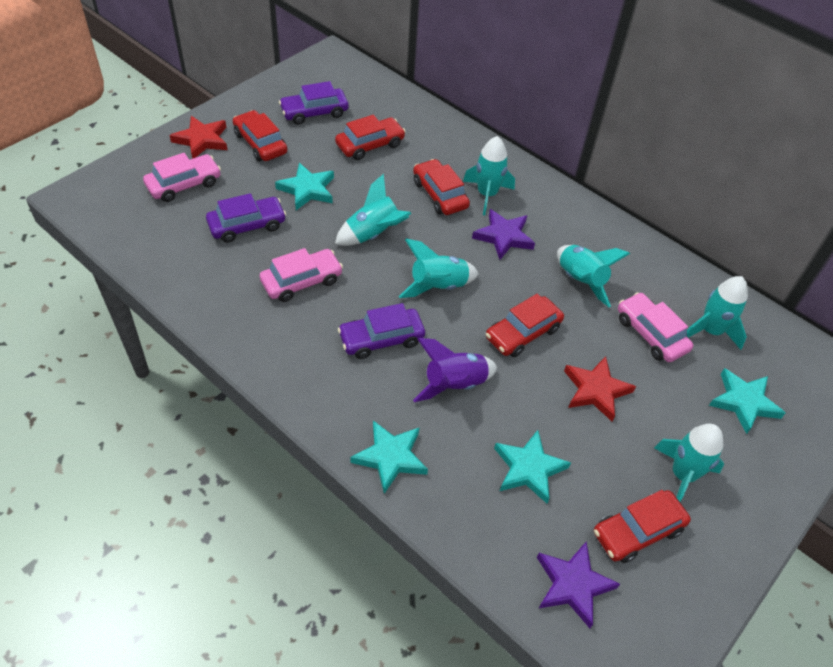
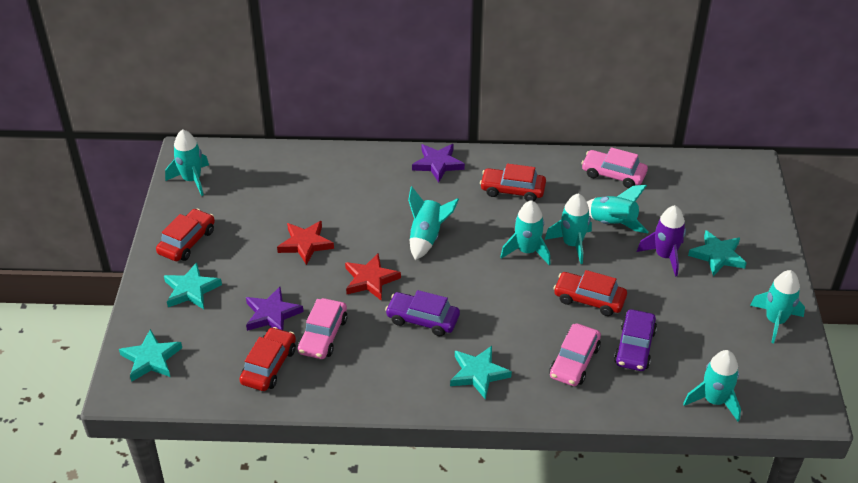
purple car: [206,193,286,243] [279,81,348,125] [338,303,425,359] = 3 -> [385,290,460,336] [614,309,657,371] = 2
red car: [233,110,287,161] [335,115,406,160] [413,159,470,215] [486,294,564,357] [594,490,691,563] = 5 -> [156,209,215,261] [239,327,296,391] [480,163,546,202] [553,270,627,316] = 4
turquoise rocket: [335,174,411,246] [399,238,479,298] [463,136,515,215] [557,245,630,307] [654,424,724,502] [687,276,748,350] = 6 -> [165,129,209,196] [408,186,459,260] [500,200,551,265] [545,193,592,264] [587,185,649,233] [683,350,741,422] [750,270,805,343] = 7

